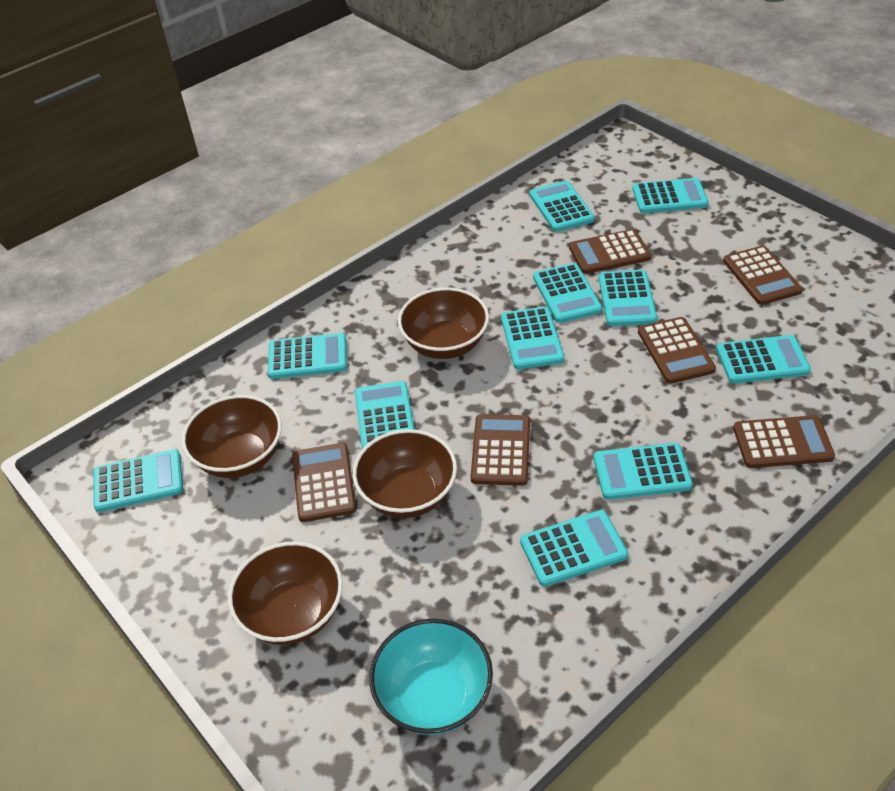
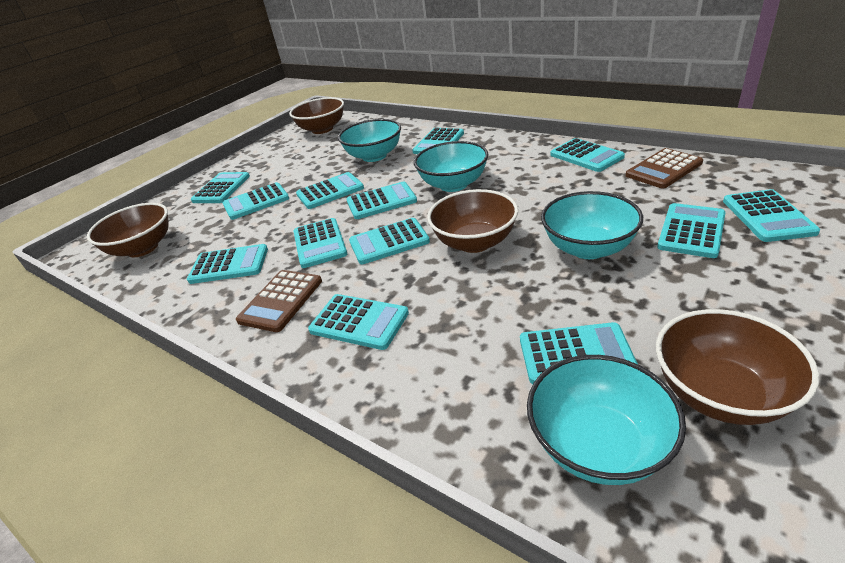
brown calculator: [292,443,356,522] [471,414,530,486] [569,229,651,274] [638,317,716,384] [723,246,803,305] [733,415,835,468] = 6 -> [236,270,322,332] [626,148,703,188] = 2
turquoise bowl: [369,618,493,735] = 1 -> [338,119,401,162] [414,141,488,192] [527,355,686,485] [541,191,643,259] = 4
turquoise calculator: [93,449,183,512] [268,333,347,379] [355,381,415,449] [501,307,565,370] [520,510,628,587] [529,181,595,232] [533,263,602,323] [594,443,693,500] [599,270,657,326] [632,178,709,213] [716,335,811,384] = 11 -> [187,244,268,284] [191,172,250,203] [223,182,289,220] [294,218,347,268] [296,172,364,209] [308,294,409,350] [347,182,417,219] [349,218,430,264] [412,128,464,154] [520,322,638,384] [550,138,625,172] [657,203,726,258] [723,189,820,242] = 13

